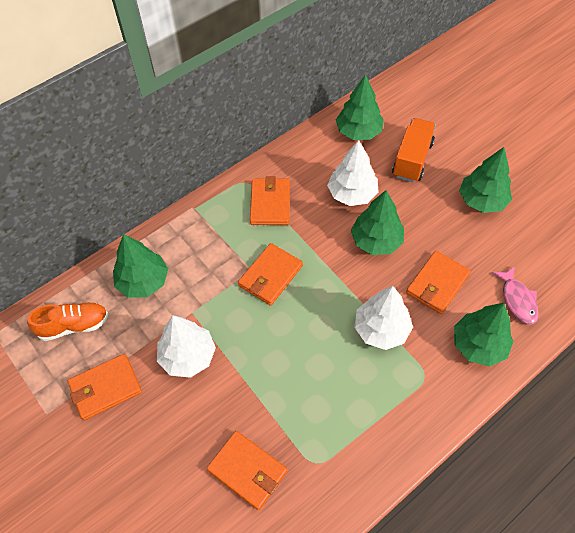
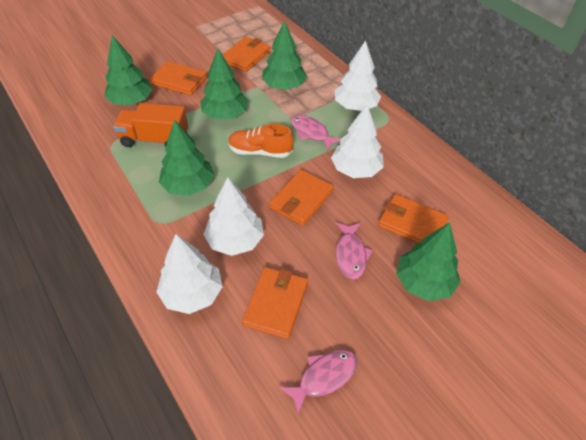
pink fish: [492,266,538,324] = 1 -> [279,350,357,414] [291,115,341,151] [335,222,373,280] = 3
white tree: [157,315,216,378] [327,140,379,206] [354,286,413,350] = 3 -> [157,234,223,314] [203,177,264,256] [331,105,384,178] [335,41,381,111] = 4

